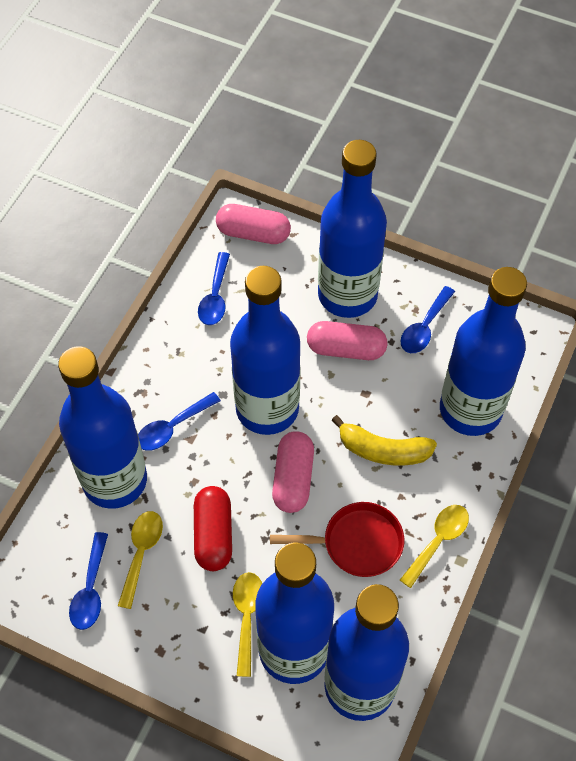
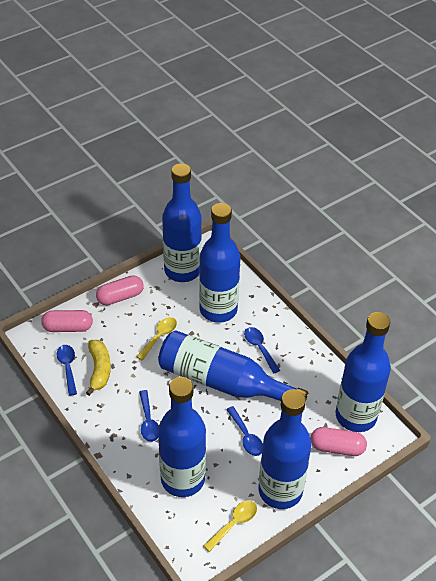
red capsule: [194,486,232,571] = 1 -> none = 0
red pan: [270,502,404,577] = 1 -> none = 0
yellow spoon: [118,511,163,609] [233,572,262,677] [400,505,469,588] = 3 -> [136,317,177,361] [203,500,257,552] = 2

